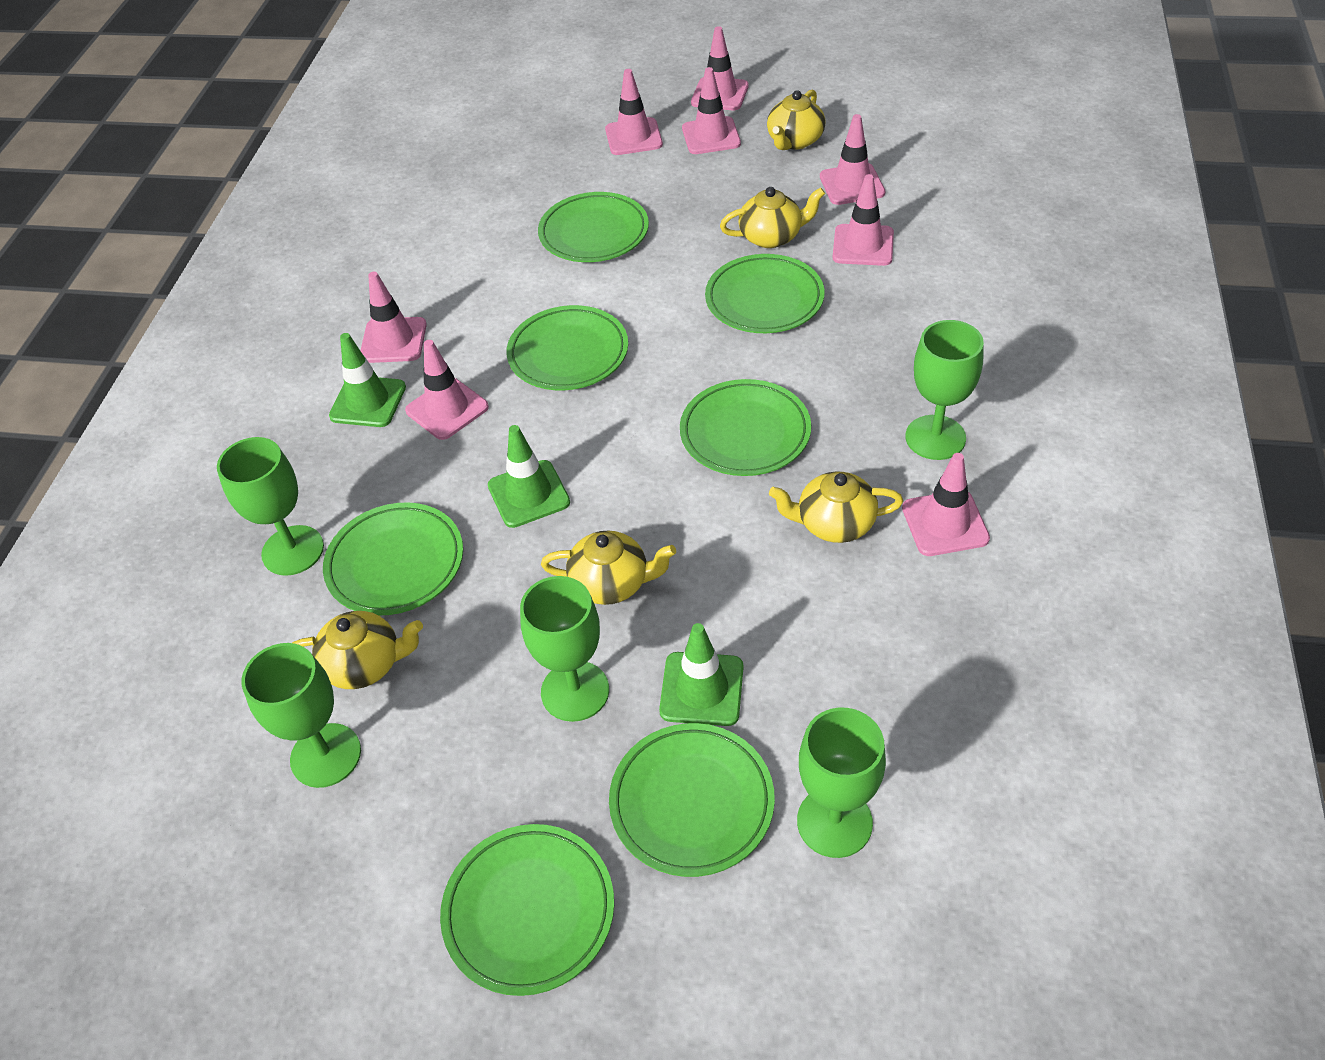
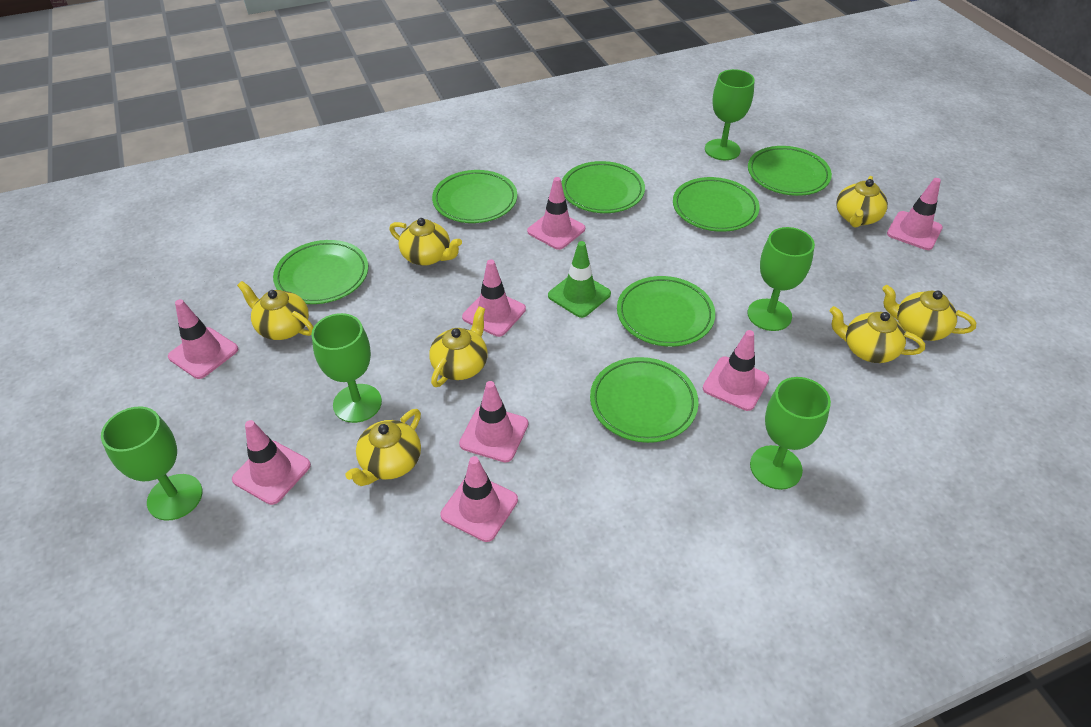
green traffic cone: [329,333,406,427] [488,425,570,528] [659,623,743,726] = 3 -> [548,241,611,318] = 1
yellow teapot: [292,611,423,689] [541,531,676,605] [720,187,825,248] [767,90,826,150] [769,472,903,543] = 5 -> [237,281,314,340] [346,409,421,486] [389,218,462,266] [429,306,488,387] [830,306,925,363] [836,176,888,228] [882,285,976,341] = 7

